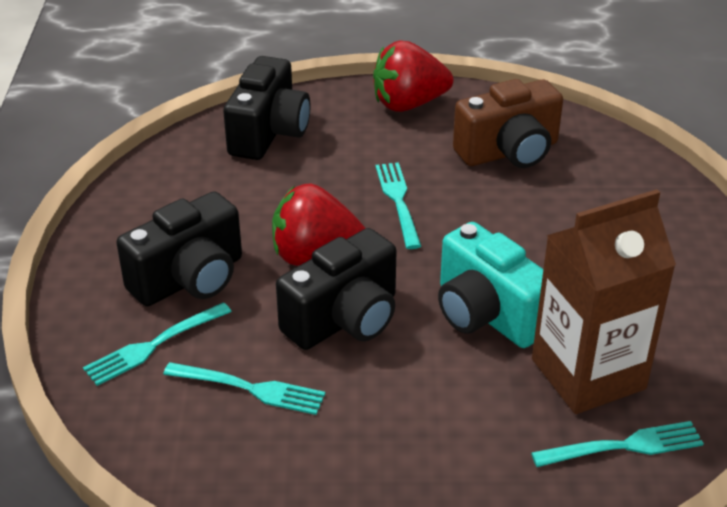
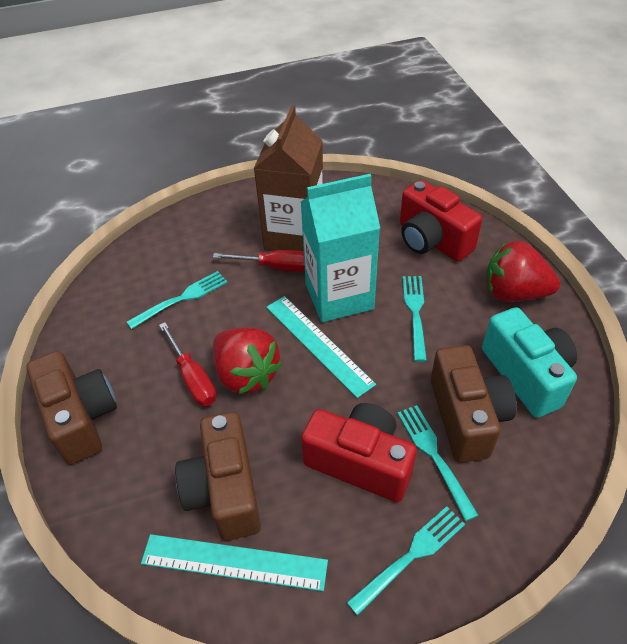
black camera: [116,191,242,306] [223,56,311,160] [276,228,397,350] = 3 -> none = 0
brown camera: [453,79,563,168] = 1 -> [26,351,117,465] [175,412,261,541] [431,345,516,463] = 3
red camera: none = 0 -> [301,403,417,502] [400,180,482,262] = 2
red screwdriver: none = 0 -> [159,322,216,406] [213,250,305,272] = 2
turquoise carton: none = 0 -> [301,174,380,322] = 1
turquoise ruler: none = 0 -> [141,534,328,591] [266,296,376,398] = 2

